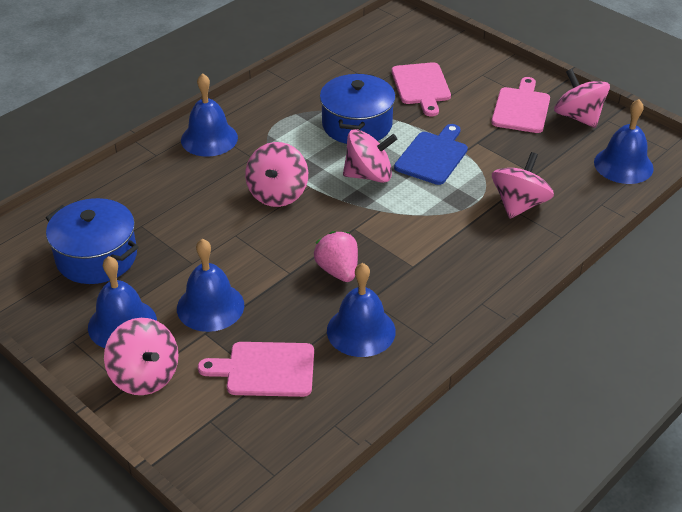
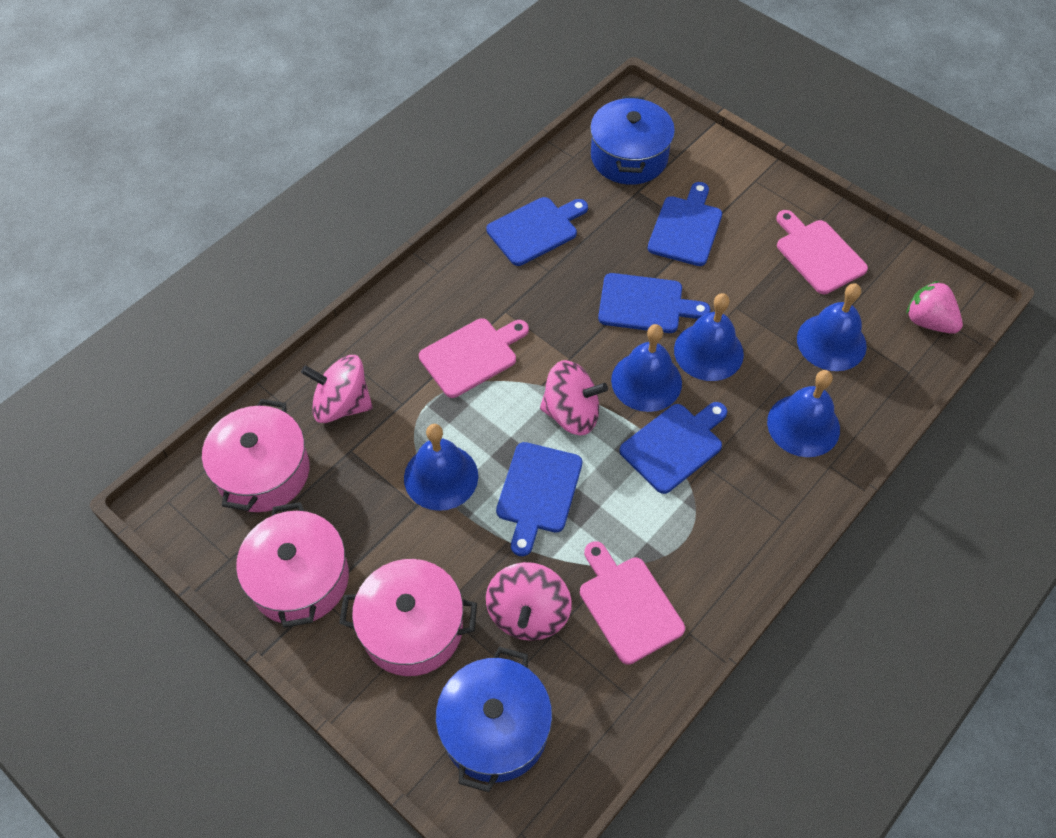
blue cutting board: [394,124,468,185] = 1 -> [486,197,588,266] [496,442,582,556] [598,273,710,333] [620,402,727,494] [648,182,722,266] = 5
pink pot: none = 0 -> [202,399,309,512] [236,502,349,628] [339,559,477,676] = 3
pink spinning top: [104,318,179,395] [245,142,308,207] [343,129,397,183] [492,152,554,219] [554,69,610,128] = 5 -> [301,355,373,423] [486,562,572,641] [540,360,608,435] = 3

